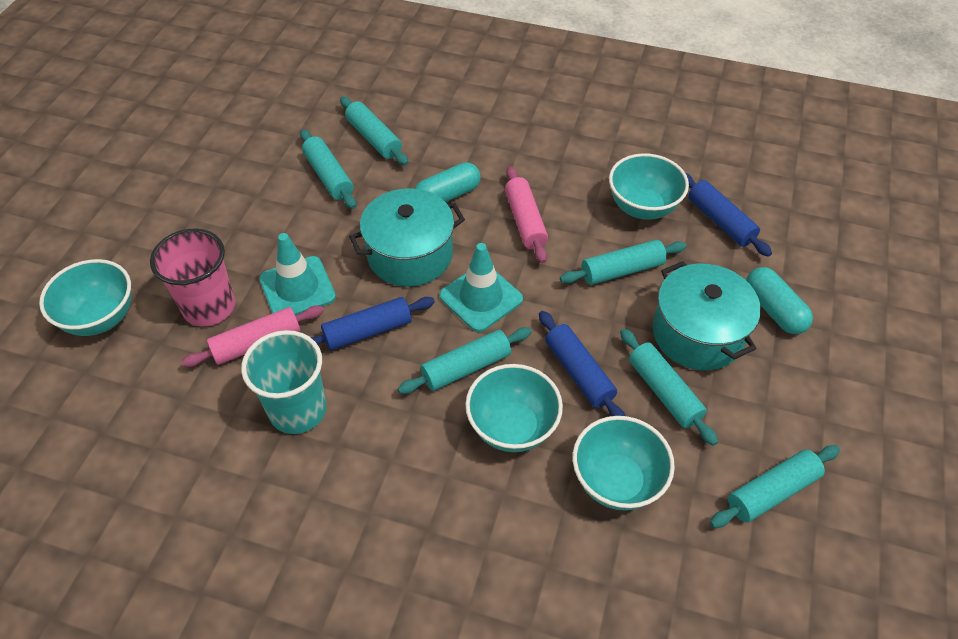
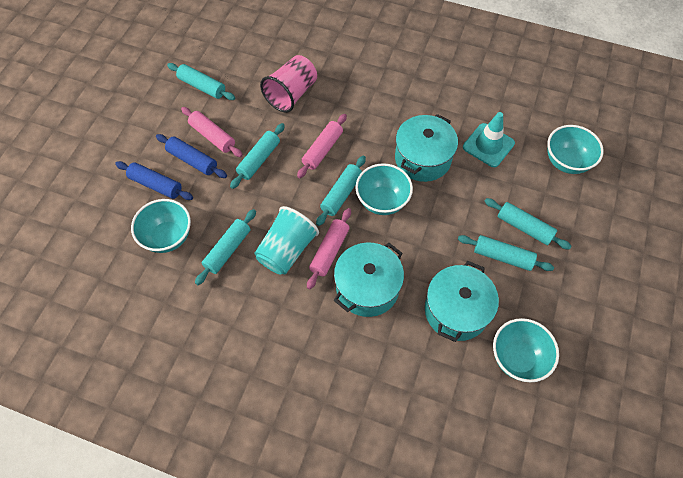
blue rolling pin: [311,297,435,350] [539,311,625,416] [686,173,772,257] = 3 -> [115,161,193,200] [156,134,227,178] = 2
pink rolling pin: [181,305,324,367] [505,166,548,263] = 2 -> [181,107,243,157] [297,114,347,178] [307,208,351,290] = 3
turquoise capsule: [415,162,481,202] [746,267,813,334] = 2 -> none = 0
turquoise pot: [349,188,465,287] [652,261,761,370] = 2 -> [334,242,404,317] [395,114,458,182] [425,261,499,342] = 3
turquoise traffic cone: [259,233,336,316] [439,243,523,332] = 2 -> [463,112,515,167] = 1

